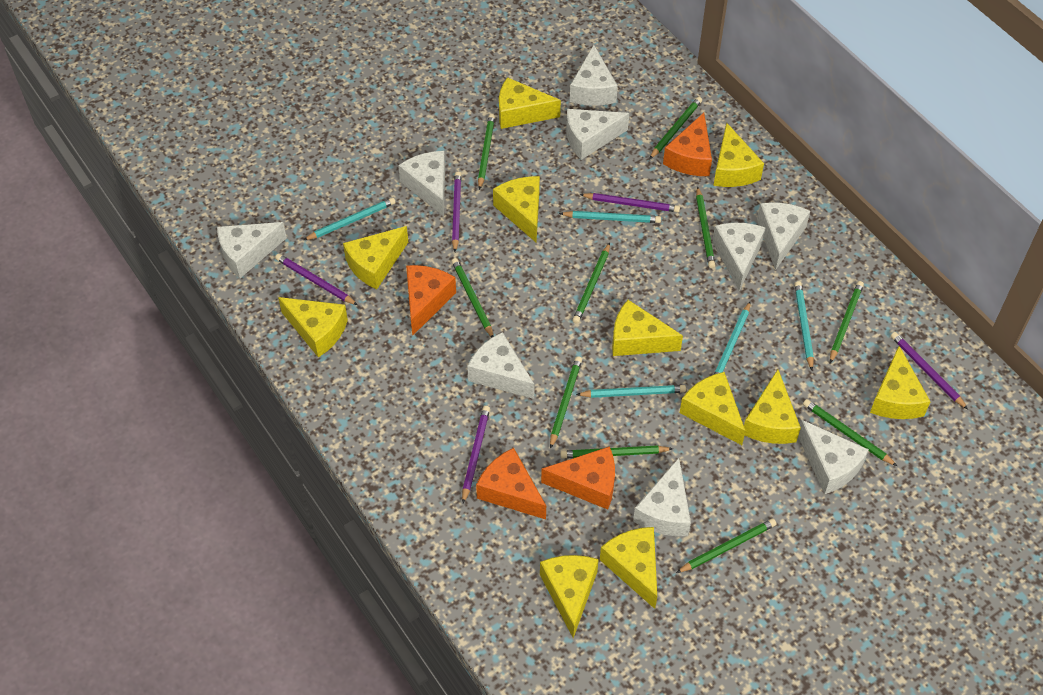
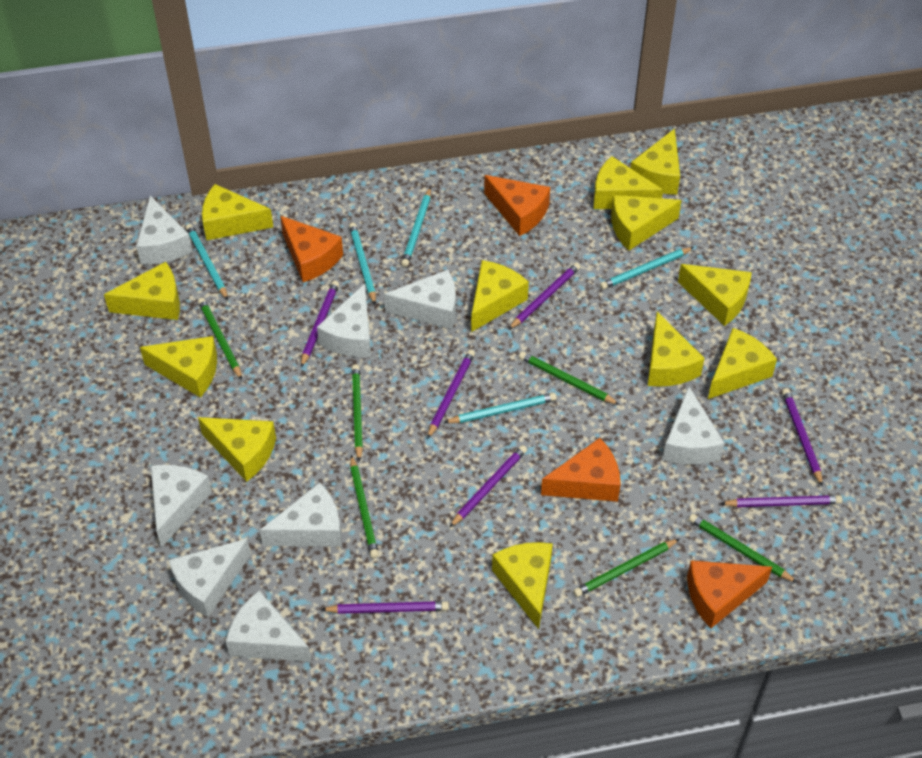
green pencil: [451,258,494,337] [478,114,495,190] [550,356,582,449] [560,445,673,459] [573,243,610,324] [649,97,702,159] [676,518,776,573] [696,186,715,268] [803,399,897,466] [830,281,864,363] = 10 -> [198,298,242,380] [350,455,379,558] [352,364,363,462] [519,351,620,405] [573,539,679,597] [689,514,798,583] = 6
purple pencil: [275,254,358,305] [452,172,461,252] [462,406,490,503] [580,193,680,212] [891,332,968,409] = 5 -> [301,281,339,367] [321,601,449,614] [427,350,475,439] [449,445,527,528] [508,263,581,330] [720,495,842,507] [782,388,823,487] = 7
white cheese: [217,222,287,278] [398,151,445,216] [467,332,535,399] [566,109,629,160] [570,45,618,106] [633,458,691,536] [712,223,766,291] [757,202,810,270] [798,420,869,494] = 9 -> [136,195,193,264] [151,465,212,548] [168,539,251,617] [226,590,312,662] [260,482,342,546] [317,284,371,357] [384,270,456,329] [662,386,725,465] = 8
yellow cheese: [278,297,348,357] [343,226,408,289] [493,176,540,242] [499,77,561,129] [540,555,599,638] [600,527,657,609] [612,300,683,356] [680,372,745,445] [713,123,764,187] [744,370,801,444] [870,346,931,419] = 11 -> [104,262,180,320] [140,336,217,398] [198,417,276,482] [202,184,273,241] [471,260,529,332] [492,542,553,629] [594,156,663,209] [611,195,682,250] [631,129,680,195] [648,312,705,387] [678,264,752,326] [708,328,777,399] = 12

